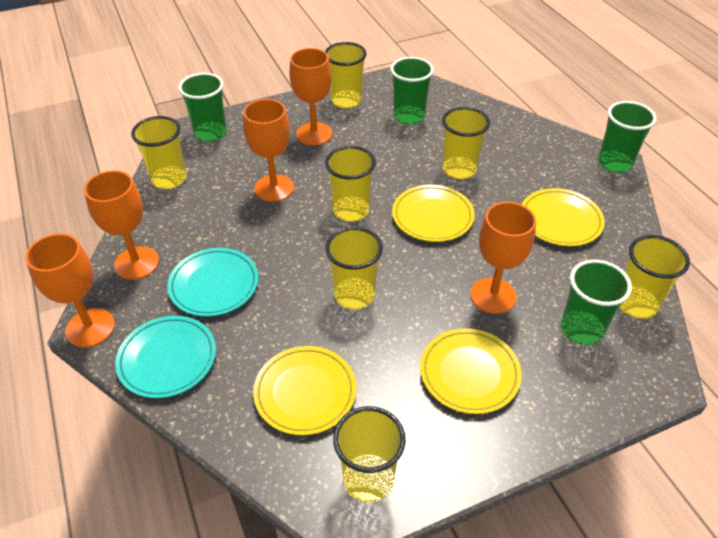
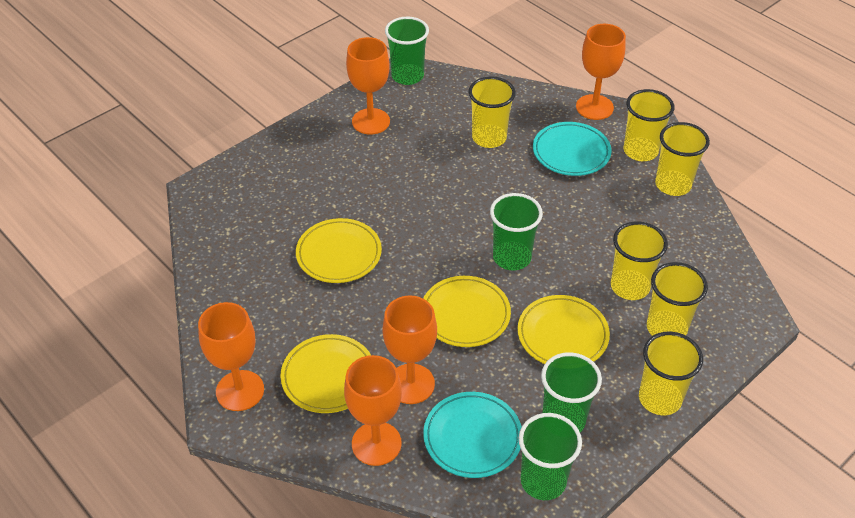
yellow cup: [131,116,186,189] [325,42,367,108] [325,146,376,221] [325,227,383,310] [333,406,406,503] [442,107,490,179] [619,235,690,319] = 7 -> [468,76,516,148] [611,221,668,300] [624,89,675,161] [639,331,703,416] [647,262,708,336] [655,122,710,196] = 6

